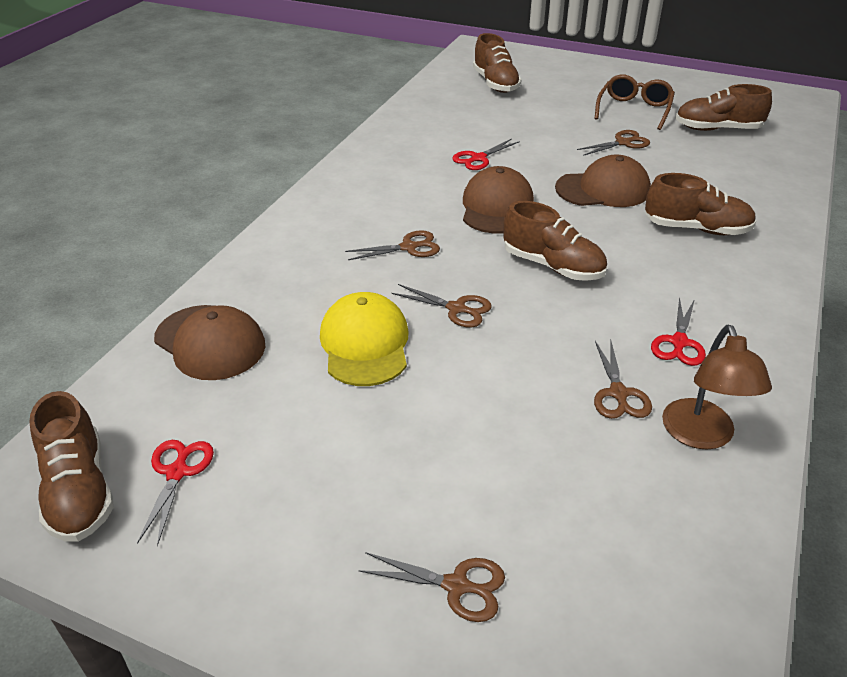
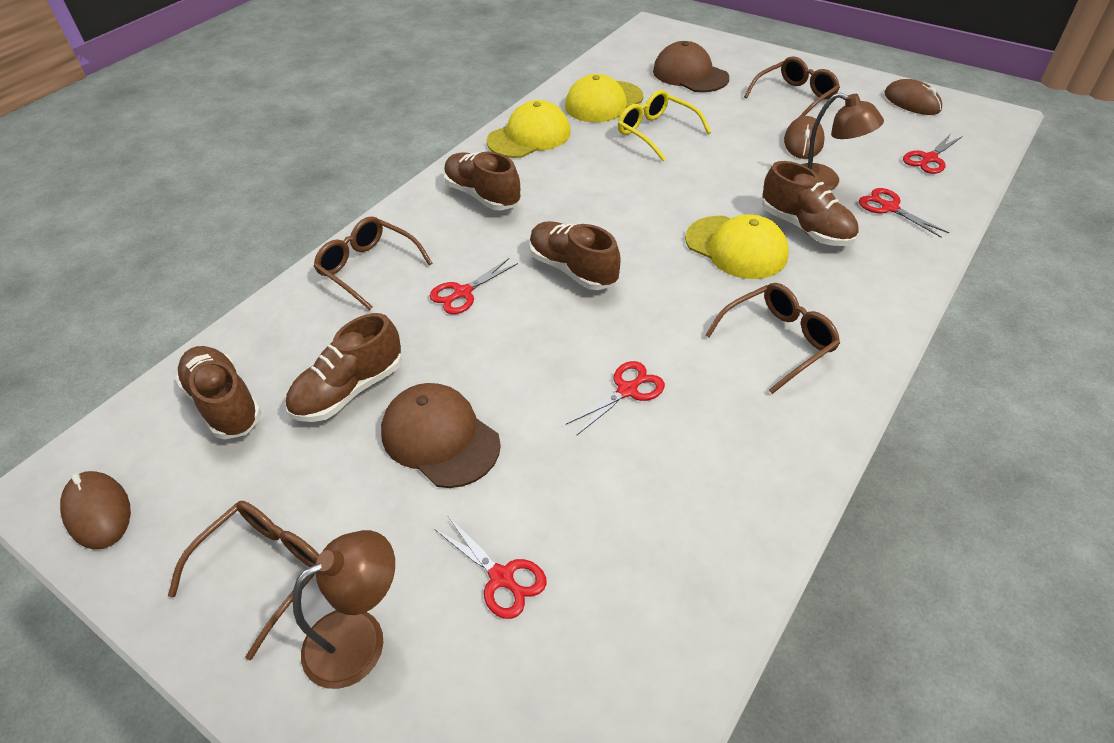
brown cap: [154,305,265,380] [463,166,534,234] [555,155,651,207] = 3 -> [381,383,501,488] [653,41,729,92] = 2
brown glasses: [595,75,675,130] = 1 -> [168,501,319,660] [313,216,433,310] [705,283,840,394] [744,56,840,118] = 4
brown lamp: [662,325,772,450] = 1 -> [292,530,395,689] [801,93,884,190] = 2
brown mouse: none = 0 -> [60,471,131,549] [784,116,825,159] [884,79,942,115] = 3
brown scissors: [345,230,440,260] [359,552,505,622] [391,284,492,328] [577,130,650,156] [594,341,652,419] = 5 -> none = 0
red scissors: [137,440,214,546] [452,138,520,170] [651,297,706,366] = 3 -> [430,258,518,314] [434,517,547,619] [565,361,665,435] [859,188,949,238] [903,134,963,174] = 5
yellow cap: [320,292,409,386] = 1 -> [487,100,571,158] [565,74,643,122] [685,214,789,279] = 3
yellow glasses: none = 0 -> [618,90,711,161] = 1

